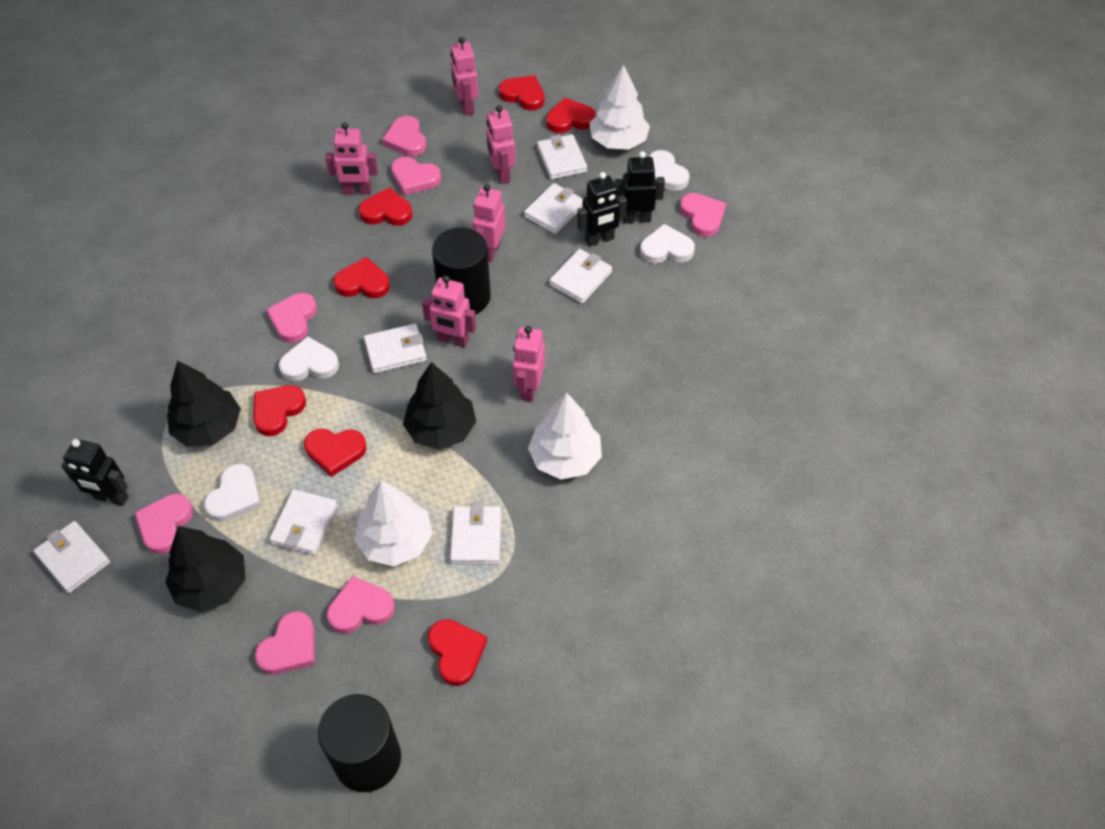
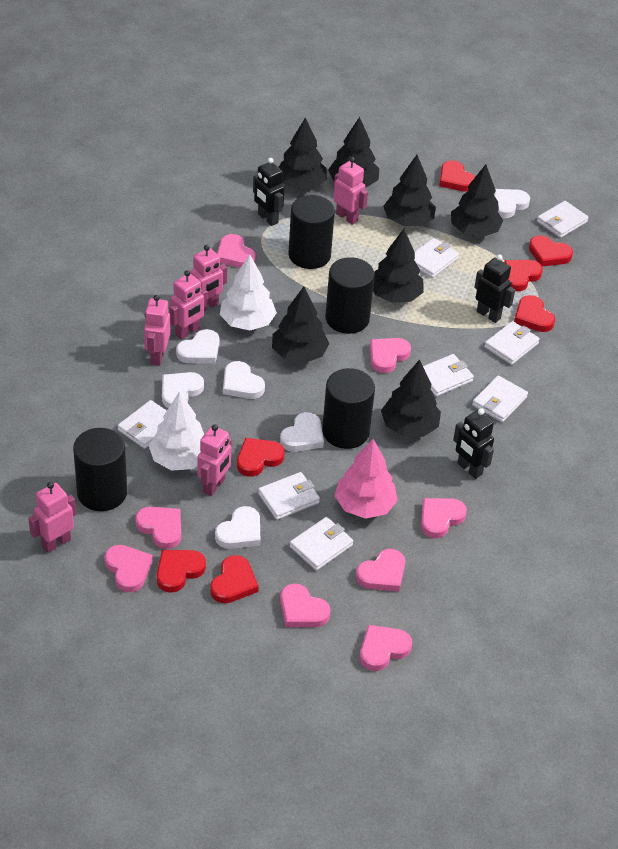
black cylinder: [318,694,401,792] [432,227,491,315] = 2 -> [73,428,127,511] [288,195,335,269] [322,368,375,449] [325,257,375,334] = 4
black tree: [165,526,245,612] [167,360,241,447] [403,362,476,449] = 3 -> [272,287,329,363] [279,117,327,189] [328,117,379,187] [373,229,424,303] [381,359,441,437] [383,155,436,226] [451,164,503,237] = 7
pink heart: [135,494,193,554] [255,611,315,674] [266,293,317,343] [327,576,395,634] [382,116,426,157] [391,157,441,195] [680,193,726,237] = 7 -> [105,545,153,592] [135,507,181,549] [217,234,255,268] [280,583,331,627] [356,549,405,591] [360,625,412,671] [370,338,411,373] [421,498,467,538] = 8
pink tree: none = 0 -> [334,439,398,519] = 1
white heart: [204,464,261,522] [279,337,339,382] [640,224,695,264] [649,150,689,191] = 4 -> [162,372,204,408] [176,329,219,364] [215,506,260,549] [223,361,265,399] [280,412,324,452] [494,189,530,218] = 6
white tree: [354,480,433,566] [528,392,602,479] [589,64,650,150] = 3 -> [148,391,204,471] [220,254,277,330] = 2
white wallet: [33,521,110,593] [269,489,337,555] [364,324,427,373] [450,503,501,564] [524,183,583,234] [537,134,587,180] [549,249,612,304] = 7 -> [118,400,167,449] [258,472,320,520] [290,517,353,571] [414,238,459,278] [423,354,474,396] [472,376,528,422] [484,321,540,365] [537,201,589,238] = 8

